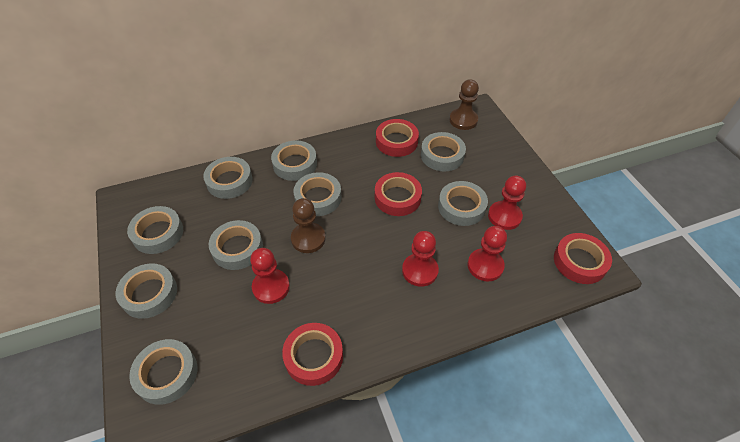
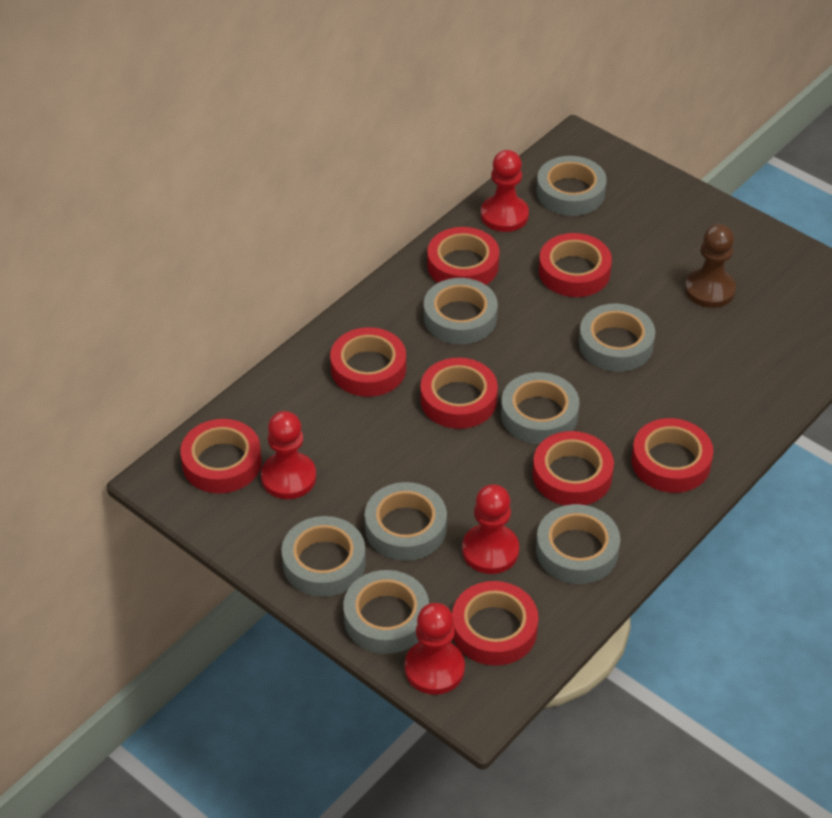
brown pawn: [291,198,326,253] [450,79,479,130] = 2 -> [685,224,736,308] = 1
grey tape: [116,263,177,319] [127,206,183,254] [129,339,197,405] [203,157,253,199] [209,220,263,270] [271,140,317,181] [293,172,342,216] [421,132,466,171] [438,181,488,226] = 9 -> [281,516,366,597] [343,570,429,654] [365,482,447,561] [424,278,498,344] [501,372,579,444] [536,156,607,216] [536,504,620,584] [579,304,655,372] = 8
red tape: [282,323,343,386] [375,172,422,216] [376,119,419,157] [554,233,612,284] = 4 -> [180,419,262,494] [330,327,406,397] [420,358,498,429] [427,227,499,285] [452,581,538,666] [532,431,614,506] [539,233,612,297] [631,418,714,493] = 8

